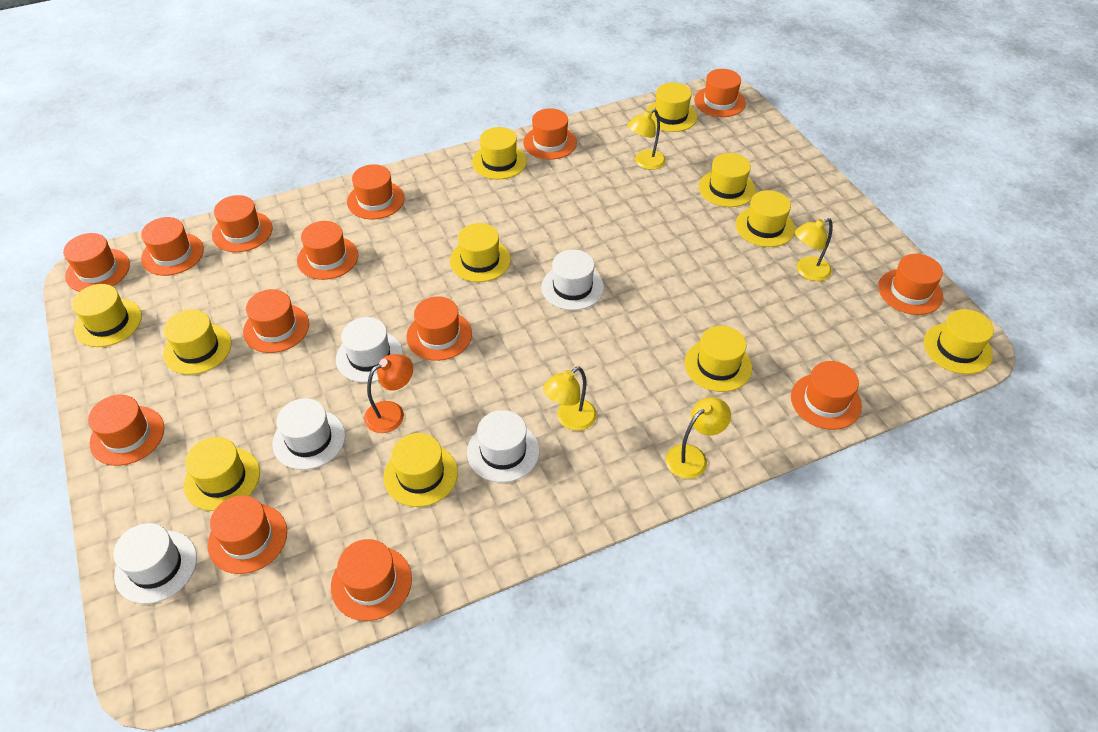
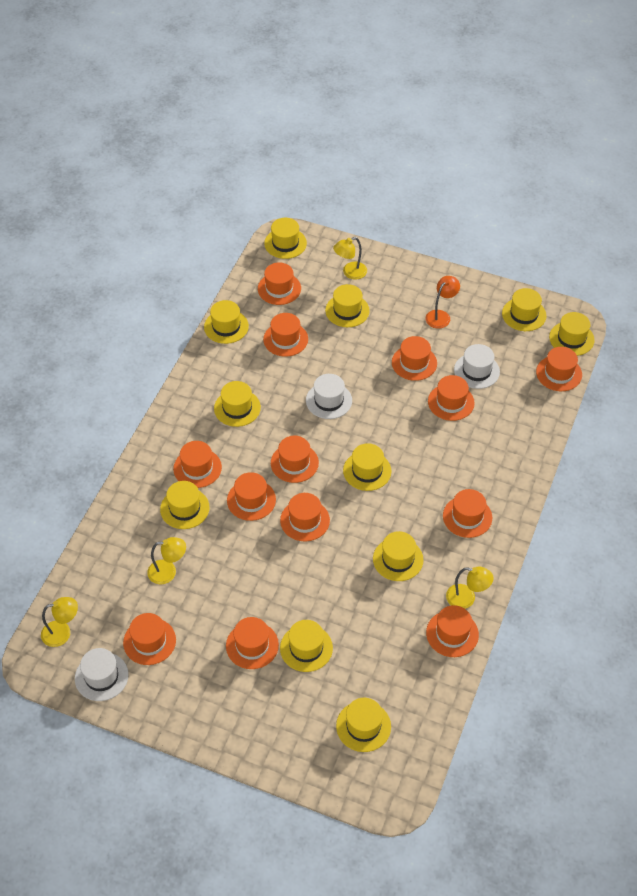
orange hat: [63,233,130,292] [88,395,164,466] [141,217,204,276] [207,495,287,574] [212,195,272,252] [243,289,309,353] [297,221,358,280] [331,539,412,621] [347,164,405,219] [406,296,472,361] [523,108,577,160] [694,69,746,117] [791,361,862,430] [878,254,943,315] = 14 -> [123,613,176,665] [173,441,222,488] [226,617,279,669] [227,472,276,521] [258,263,301,305] [263,313,308,357] [271,436,319,483] [280,493,330,541] [392,336,437,381] [426,605,479,657] [428,375,475,421] [443,489,492,538] [536,347,582,391] = 13
white hat: [113,523,197,604] [273,398,345,470] [336,317,403,383] [467,410,540,483] [541,249,604,310] = 5 -> [75,648,129,701] [306,374,352,419] [454,344,500,389] = 3

